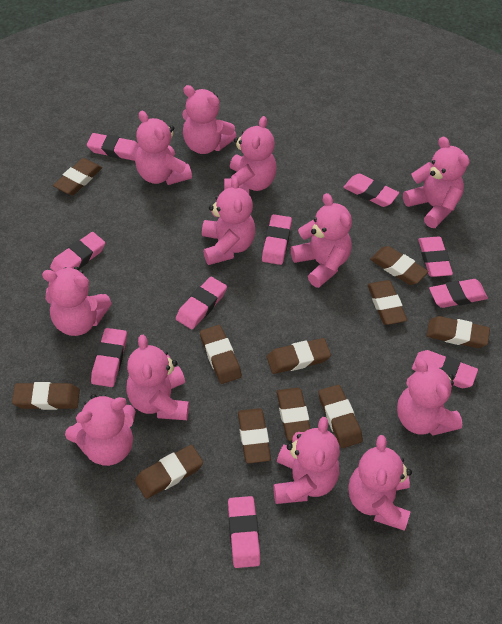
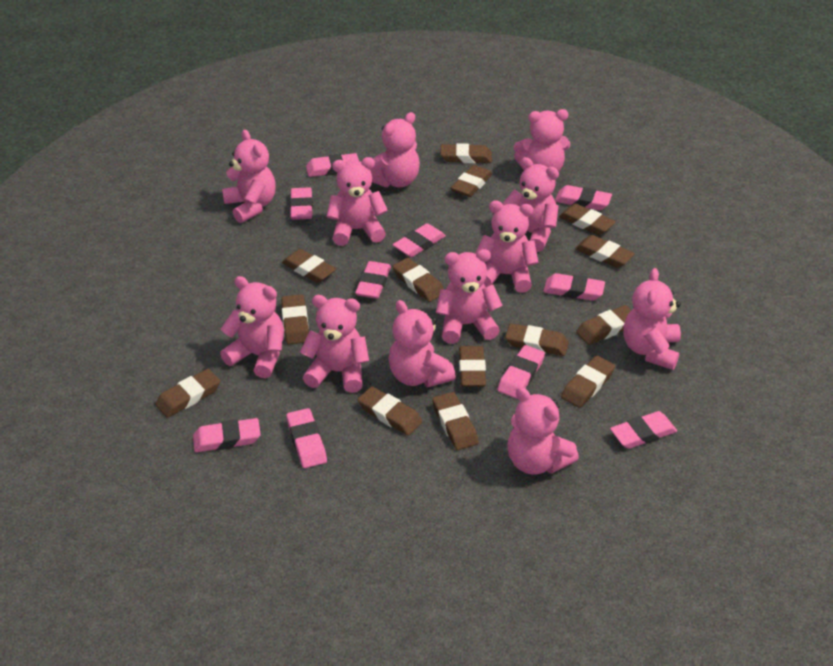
brown eraser: [12,382,80,410] [53,158,102,195] [135,445,203,499] [200,325,242,384] [238,408,271,463] [267,338,331,374] [277,388,310,441] [319,385,363,448] [367,280,407,325] [370,246,429,285] [426,316,490,348] = 11 -> [155,369,220,418] [281,294,309,344] [282,249,336,283] [358,386,422,436] [392,258,444,302] [432,392,479,450] [440,143,492,163] [451,165,492,197] [459,346,486,387] [505,323,569,356] [559,204,616,235] [561,356,615,408] [575,235,635,268] [576,305,631,345] = 14

